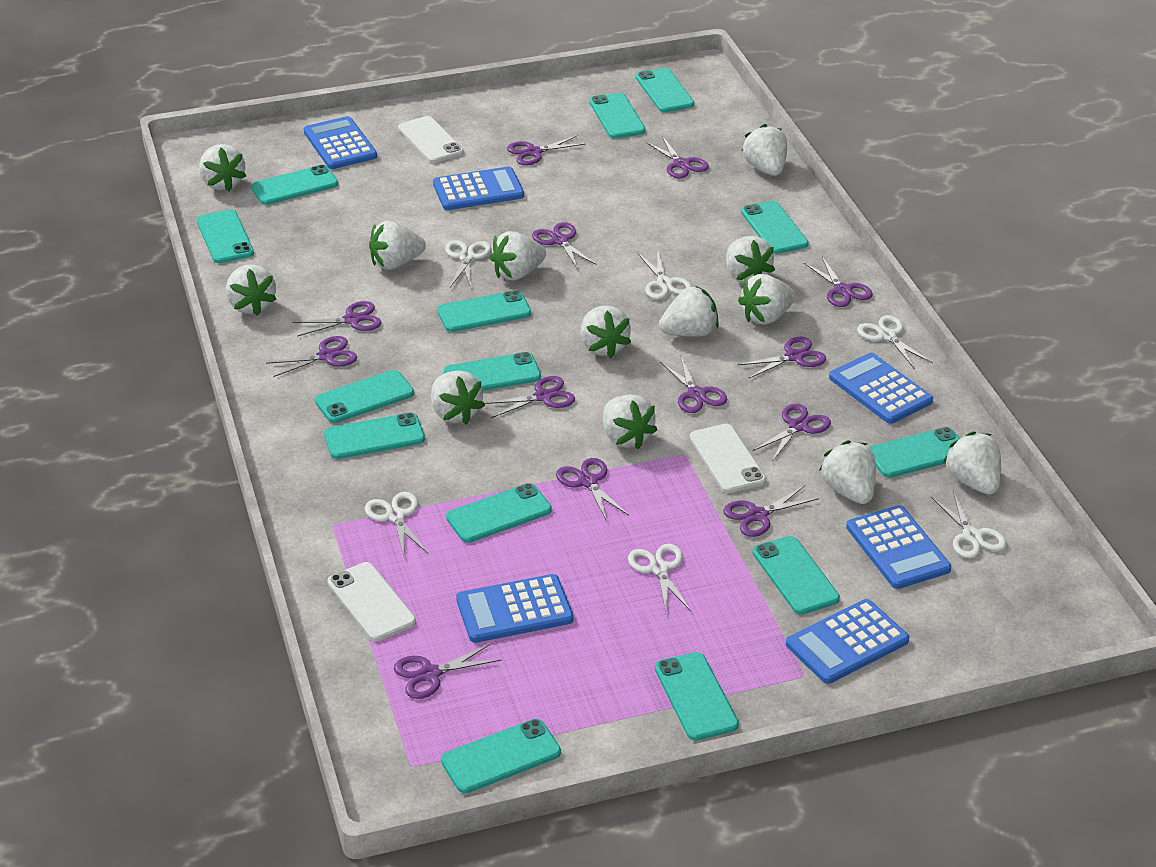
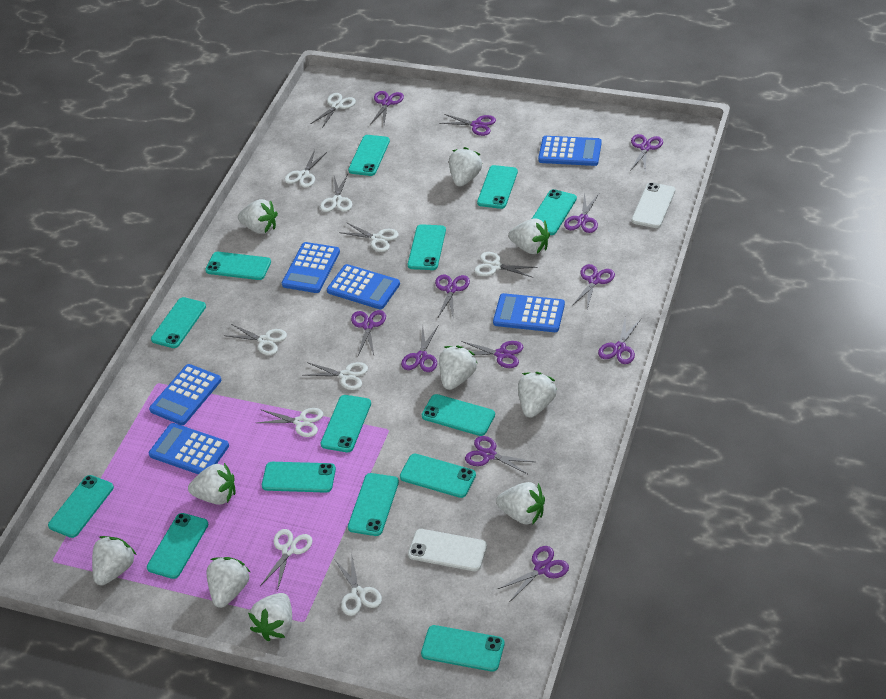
purple scissors: [266,336,357,377] [293,301,382,337] [394,643,501,699] [484,376,575,418] [507,135,585,166] [532,222,596,269] [556,458,629,521] [646,136,709,178] [660,357,727,413] [723,485,819,537] [737,337,826,379] [753,403,831,461] [804,257,873,307] = 13 -> [351,310,386,355] [370,91,404,125] [401,326,438,372] [435,275,470,320] [439,114,496,136] [461,341,523,368] [465,436,534,474] [498,546,569,601] [564,192,599,233] [572,264,615,309] [598,316,641,364] [631,134,663,171] = 12
white phone: [327,562,416,641] [398,116,464,163] [690,424,766,493] = 3 -> [408,529,487,571] [632,182,675,228] = 2
white scissors: [365,492,428,556] [445,240,491,287] [628,544,691,612] [638,251,692,300] [857,315,933,369] [931,491,1007,558] = 6 -> [224,324,287,355] [257,408,323,437] [260,529,313,591] [284,150,327,188] [303,362,368,390] [311,93,356,128] [320,174,352,212] [335,553,382,616] [339,222,399,252] [474,252,538,278] = 10
white strawberry: [199,144,246,191] [226,264,277,316] [369,221,426,270] [431,371,485,425] [490,231,546,281] [580,306,631,358] [603,394,657,449] [659,286,719,337] [726,236,775,283] [738,274,796,325] [742,124,787,176] [819,441,876,504] [943,432,1001,494] = 13 -> [92,536,137,586] [188,463,235,505] [207,557,250,608] [238,199,278,234] [248,593,292,641] [439,346,478,390] [449,147,482,187] [496,482,545,525] [508,218,550,254] [518,372,557,418] = 10

